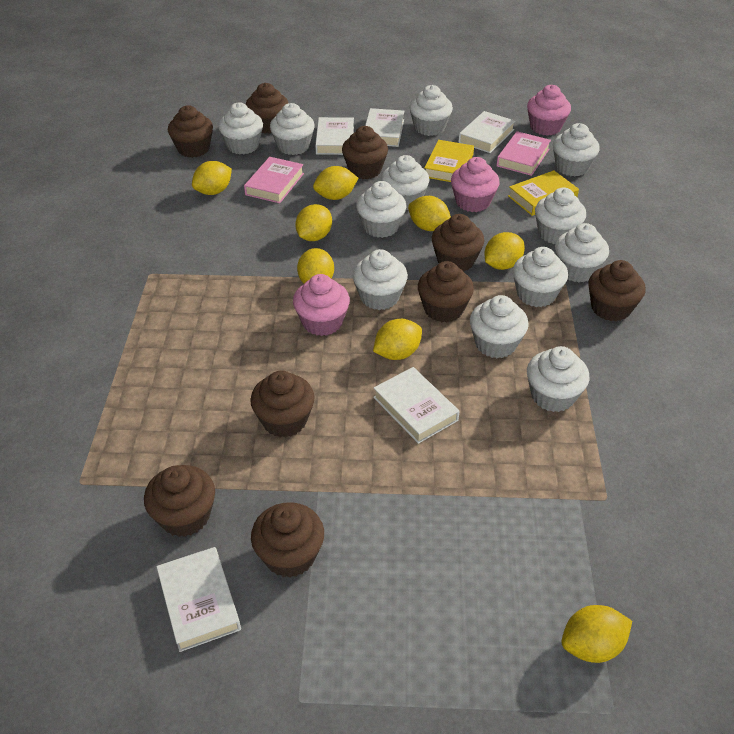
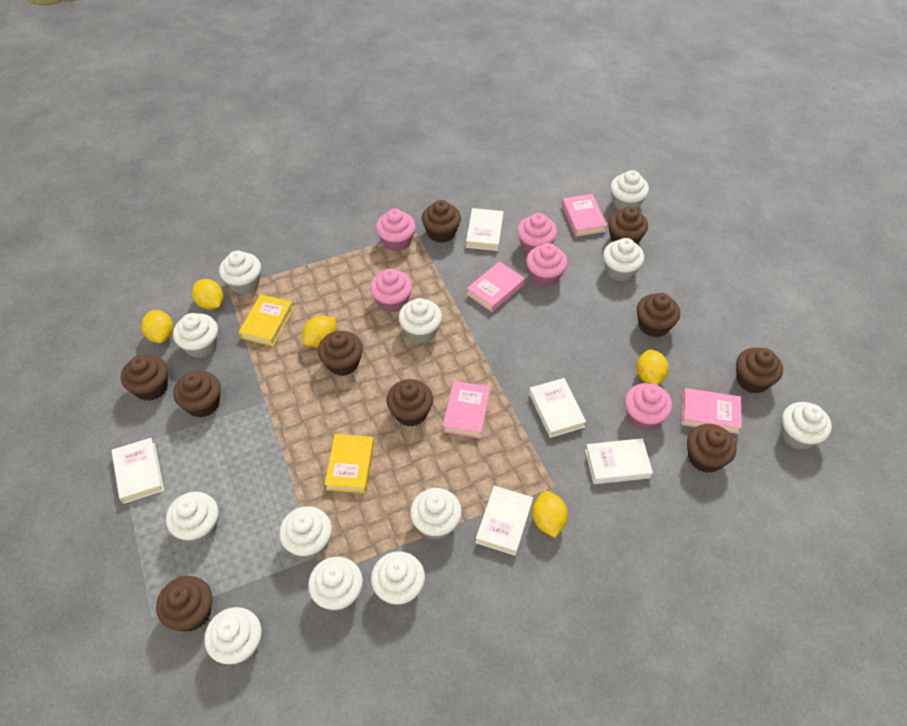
brown cupcake: [144,465,215,537] [168,105,213,158] [246,83,288,134] [250,371,315,437] [251,502,324,578] [342,126,388,179] [418,261,474,322] [432,214,484,272] [588,260,646,321] = 9 -> [121,355,168,401] [156,576,212,631] [173,371,221,418] [318,331,363,376] [386,379,433,426] [422,200,461,243] [608,206,648,244] [637,293,680,337] [687,424,737,473] [736,348,783,394] = 10
pink book: [244,157,304,203] [496,131,551,176] = 2 -> [443,381,490,438] [467,261,525,312] [562,194,607,237] [682,388,742,434] = 4
pink cupcake: [293,274,350,336] [451,157,500,212] [527,85,571,136] = 3 -> [370,268,412,312] [376,209,416,252] [517,213,557,254] [526,243,568,287] [625,383,672,430] = 5
yellow lemon: [192,161,232,195] [295,204,332,241] [297,248,334,283] [313,166,358,200] [373,319,422,360] [408,196,451,231] [484,232,525,270] [561,605,632,663] = 8 -> [141,310,173,343] [192,279,223,310] [303,316,336,348] [532,491,568,538] [636,349,669,386] = 5

